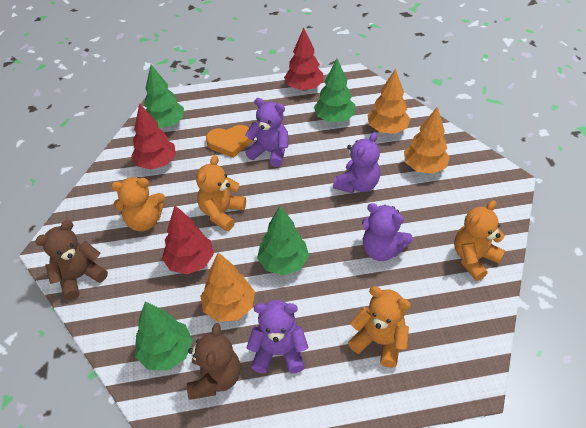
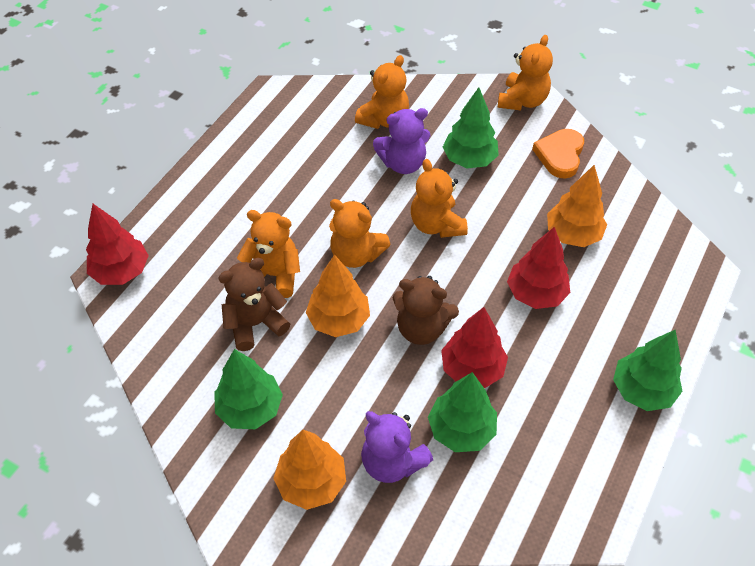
orange teddy bear: [111,177,165,231] [196,155,246,232] [348,286,411,368] [454,200,505,281] = 4 -> [237,210,300,298] [329,199,391,268] [355,55,409,129] [411,159,468,238] [498,35,553,111] = 5
purple teddy bear: [245,98,288,167] [246,300,308,374] [333,132,380,193] [362,203,413,261] = 4 -> [361,411,433,483] [373,108,430,174] = 2

